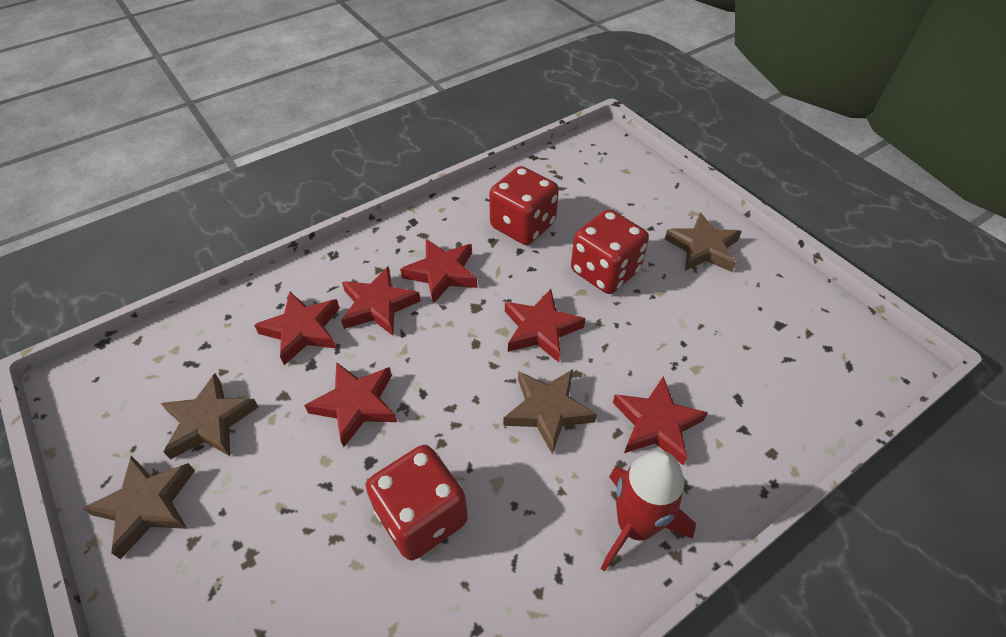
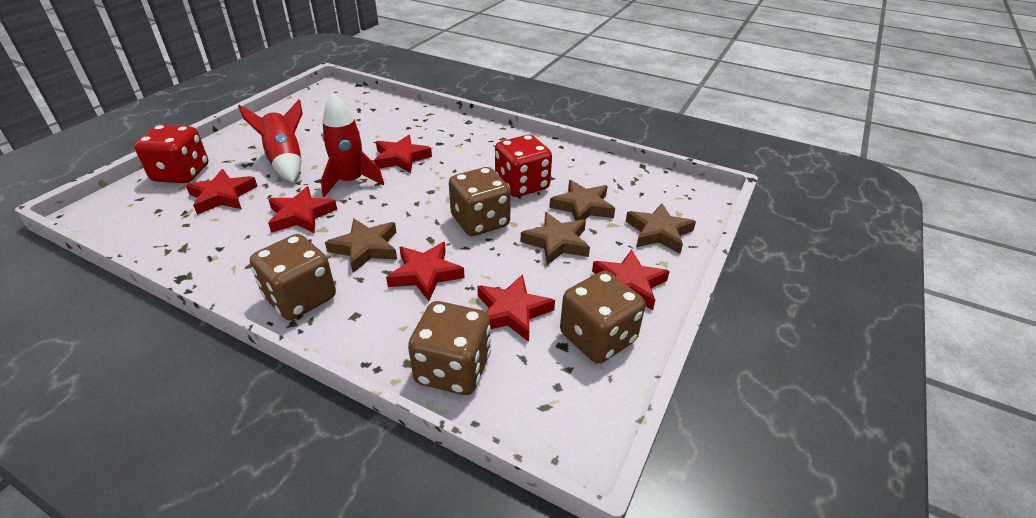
brown dice: none = 0 -> [250,234,336,320] [408,301,491,395] [449,167,511,236] [560,271,645,363] = 4
red dice: [366,445,468,560] [489,166,559,245] [571,209,649,294] = 3 -> [134,125,209,183] [495,135,552,197] = 2
red rocket: [601,451,696,572] = 1 -> [238,100,303,183] [321,94,384,197] = 2

